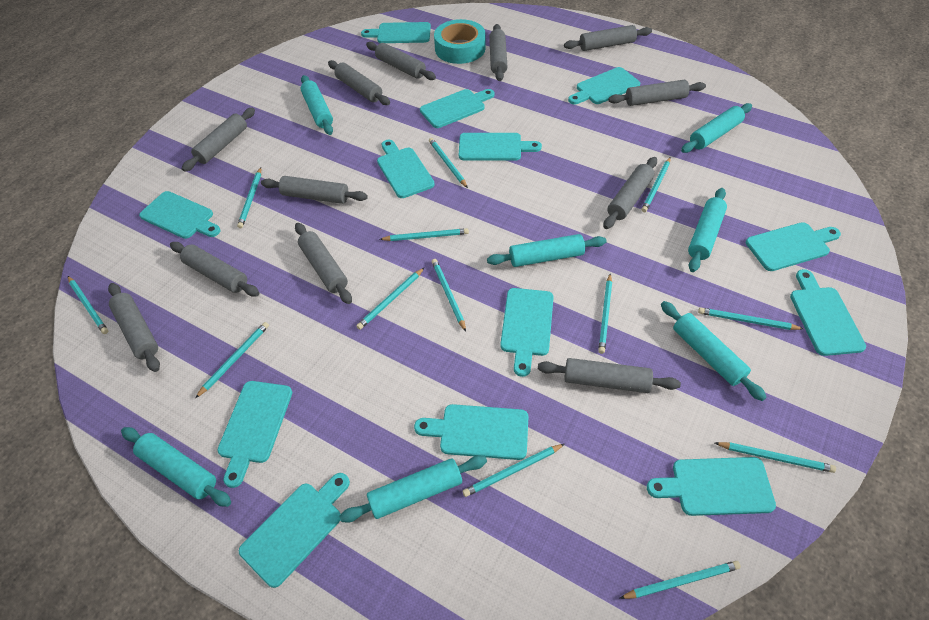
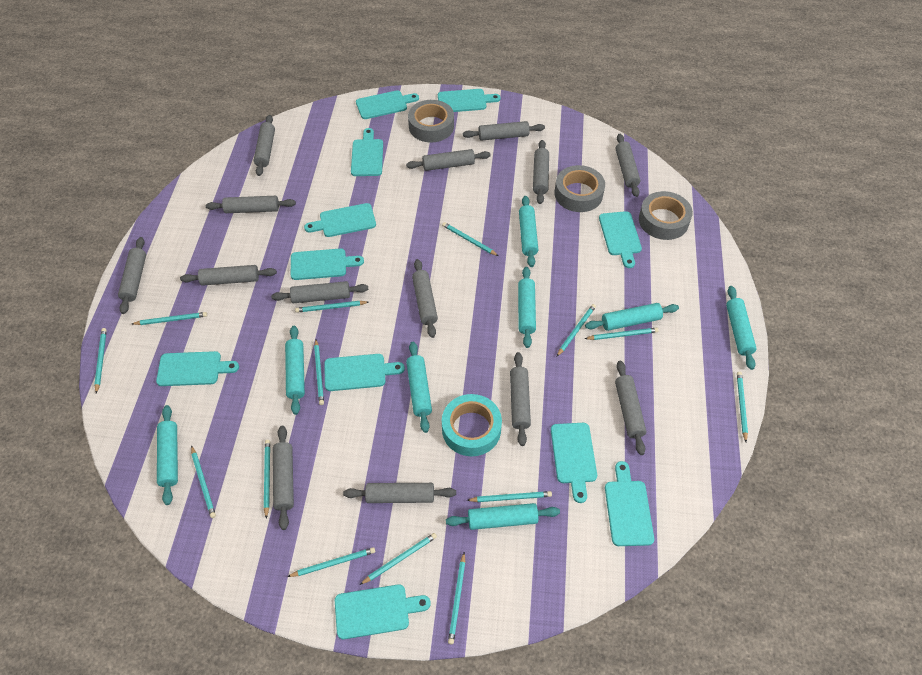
grey rolling pin: [108,283,160,372] [170,242,260,297] [182,108,255,172] [261,176,368,204] [295,223,352,304] [328,60,390,105] [366,42,436,80] [489,24,508,81] [538,358,681,393] [564,25,652,51] [604,157,657,229] [608,80,706,106] = 12 -> [118,237,146,314] [180,265,277,286] [206,196,296,213] [254,115,275,176] [271,281,368,303] [273,426,294,530] [343,483,456,503] [406,149,491,171] [412,259,438,338] [463,121,545,141] [510,352,531,446] [533,140,549,204] [615,361,646,455] [616,134,641,197] = 14
grey tape: none = 0 -> [408,100,454,142] [554,165,605,212] [639,191,693,240] = 3
turquoise cutting board: [139,191,220,239] [217,381,292,488] [239,473,350,588] [361,22,431,43] [377,140,435,198] [414,404,528,460] [420,89,494,128] [459,133,542,161] [500,288,554,377] [568,67,640,105] [647,457,776,516] [746,222,841,271] [790,269,866,356] = 13 -> [156,351,239,386] [291,248,364,280] [304,203,376,237] [324,354,405,391] [335,584,431,639] [351,128,383,176] [356,90,419,119] [438,89,501,112] [551,423,597,503] [599,211,642,268] [605,461,654,546] = 11
turquoise pencil: [68,276,108,334] [195,322,269,398] [237,167,261,228] [356,268,424,330] [380,228,469,241] [429,138,468,188] [432,259,466,332] [463,444,564,497] [598,274,612,354] [619,561,741,599] [641,157,671,212] [698,307,803,330] [715,442,836,473] = 13 -> [94,328,107,394] [132,312,207,325] [191,445,216,518] [264,440,270,519] [287,547,375,577] [295,301,368,313] [314,339,324,405] [360,533,437,585] [442,222,498,256] [448,552,465,645] [467,491,552,502] [557,304,596,356] [585,328,658,340] [737,372,748,442] = 14
turquoise rolling pin: [121,427,231,507] [301,75,333,135] [339,455,487,523] [487,234,607,267] [661,301,767,401] [681,103,752,153] [688,188,727,272] = 7 -> [157,405,178,505] [285,326,305,415] [406,342,432,433] [446,503,560,530] [518,267,536,348] [519,196,538,267] [585,303,679,331] [726,286,757,370] = 8

